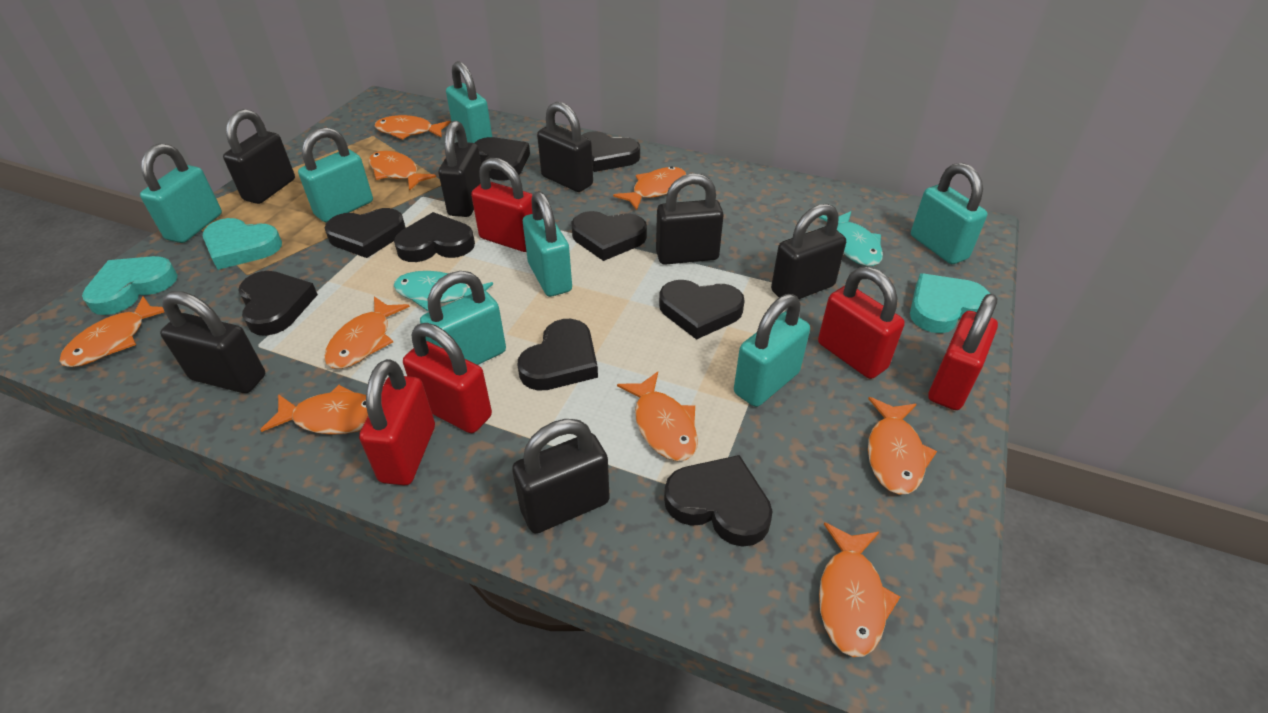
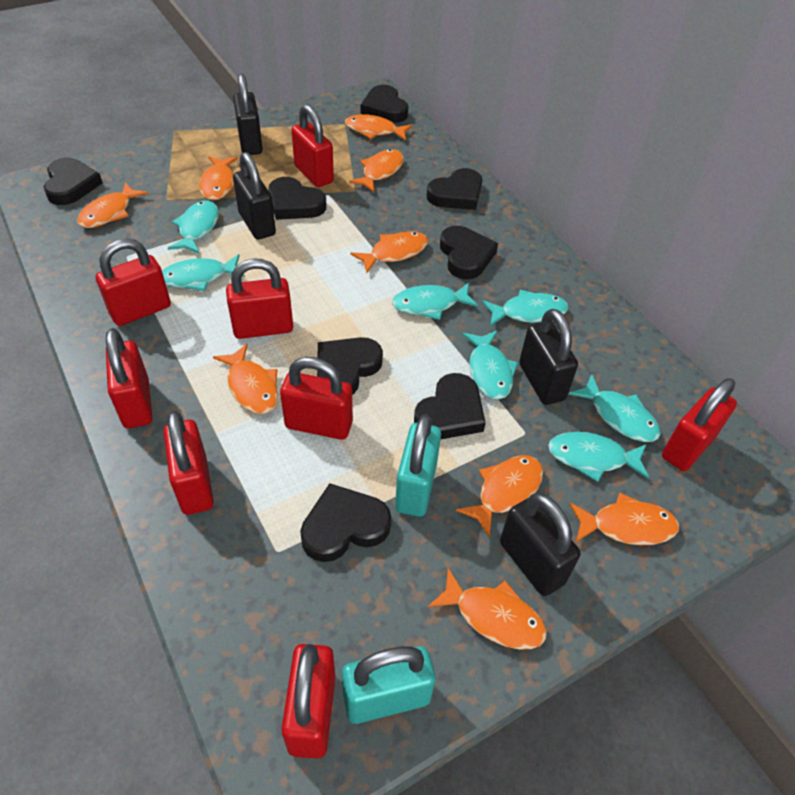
black heart: [238,271,318,336] [324,208,406,258] [394,212,475,262] [475,137,530,180] [518,319,598,391] [572,211,647,261] [582,131,640,172] [659,280,745,340] [664,455,773,547] = 9 -> [44,157,103,205] [268,177,327,220] [300,483,391,562] [317,337,383,395] [361,85,409,123] [414,373,486,439] [426,168,482,210] [440,226,498,279] = 8
black padlock: [160,291,265,393] [223,109,295,204] [439,121,481,217] [512,419,610,534] [537,102,593,192] [656,173,724,265] [771,204,846,299] = 7 -> [233,74,263,155] [233,152,276,239] [500,493,580,596] [519,309,578,405] = 4
red padlock: [359,359,435,485] [403,323,492,433] [471,158,533,252] [818,267,905,379] [928,294,998,410] = 5 -> [96,239,171,326] [106,328,152,428] [164,411,214,515] [226,259,293,339] [280,357,353,440] [281,644,335,759] [291,104,334,187] [662,378,737,471] = 8
turquoise fish: [394,271,493,311] [818,211,883,266] = 2 -> [162,254,245,291] [168,200,219,254] [392,283,478,320] [462,331,518,400] [482,290,568,326] [548,432,649,482] [568,374,660,442] = 7
turquoise heart: [82,256,178,315] [203,218,282,270] [910,273,990,333] = 3 -> none = 0
turquoise padlock: [140,143,222,243] [298,127,373,222] [420,271,506,365] [446,61,492,143] [523,191,572,297] [734,294,810,407] [911,163,987,264] = 7 -> [342,646,435,724] [395,414,441,517] = 2

